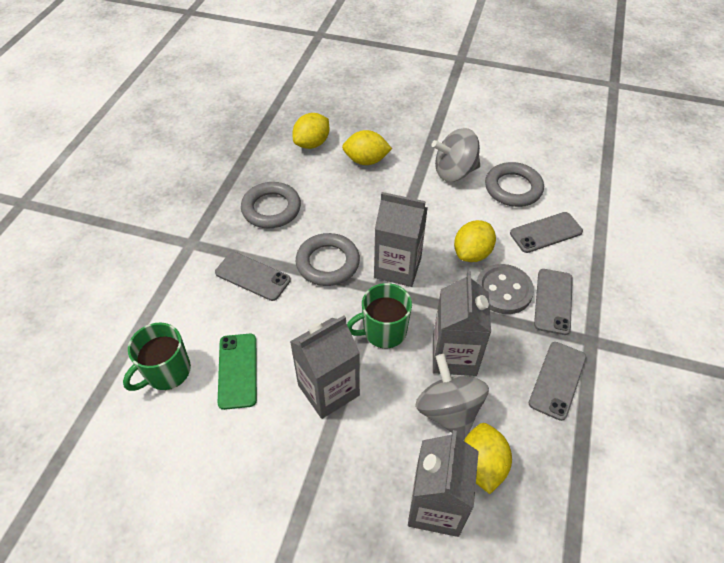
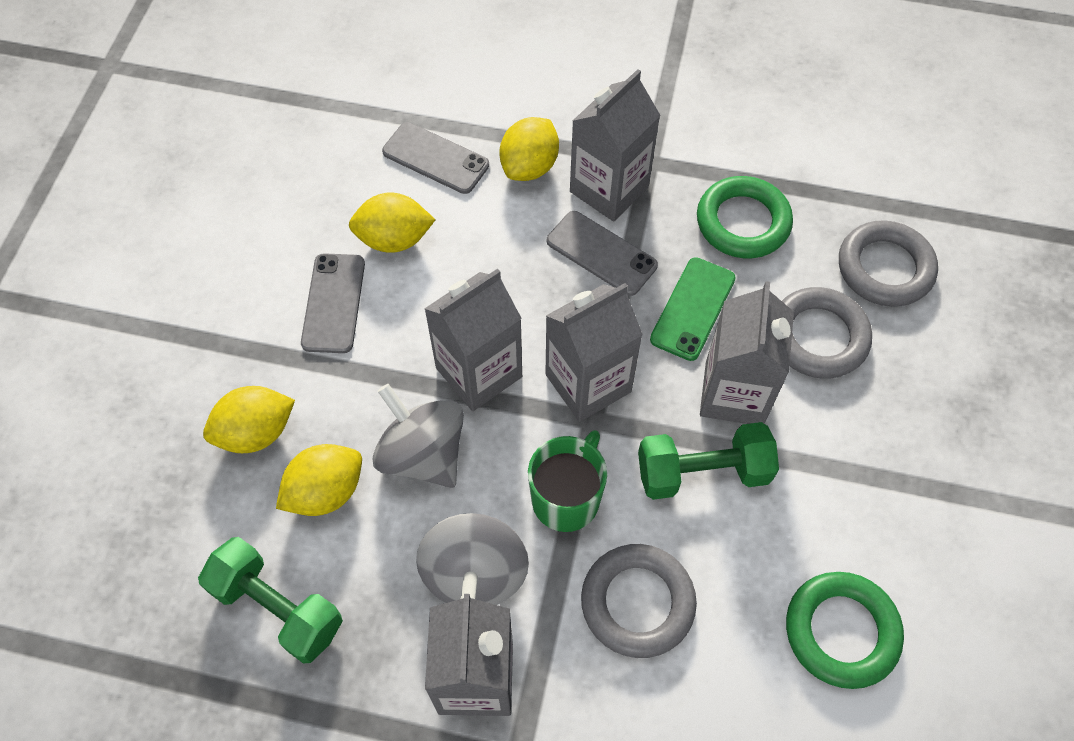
green dumbbell: none = 0 -> [198,537,343,664] [638,422,779,500] = 2
green mug: [123,323,191,391] [347,283,412,349] = 2 -> [528,430,607,532] = 1
green ring: none = 0 -> [697,176,793,258] [786,572,904,689] = 2
grey button: [476,264,534,314] = 1 -> none = 0
grey carton: [290,316,360,419] [374,192,428,287] [408,430,479,537] [433,271,491,376] = 4 -> [424,269,522,411] [425,594,513,716] [545,283,643,422] [570,69,661,222] [700,281,794,424] = 5
grey phone: [215,252,291,301] [510,212,583,253] [529,342,586,421] [534,269,573,335] = 4 -> [301,253,365,353] [382,122,489,194] [547,211,658,296] = 3

